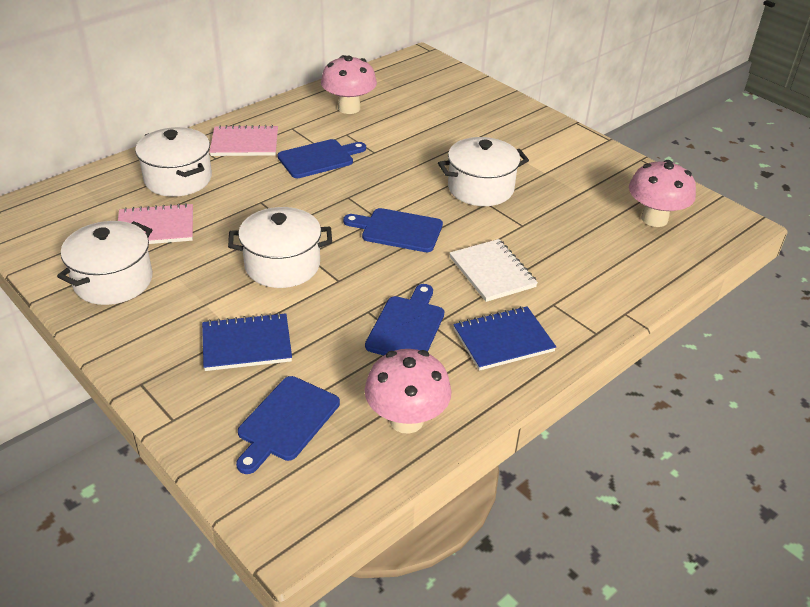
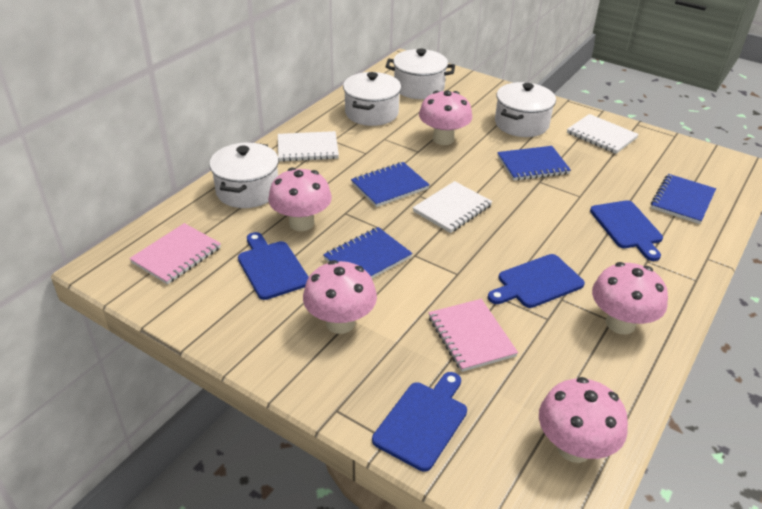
blue notebook: [202,313,292,371] [453,306,556,371] = 2 -> [323,227,413,278] [351,162,430,207] [497,146,571,181] [651,174,716,224] = 4
pink mushroom: [321,55,377,114] [365,349,452,434] [629,160,696,227] = 3 -> [268,167,332,231] [303,260,377,334] [419,90,472,145] [539,377,628,463] [592,262,668,334] = 5
white notebook: [450,239,538,302] = 1 -> [278,131,339,162] [413,181,492,233] [567,114,639,154] = 3

